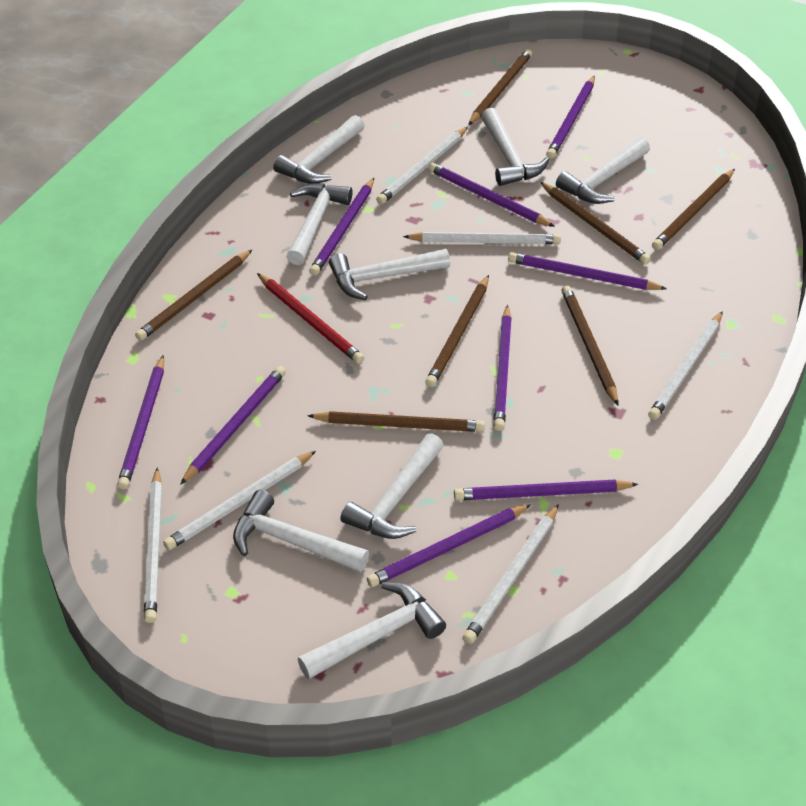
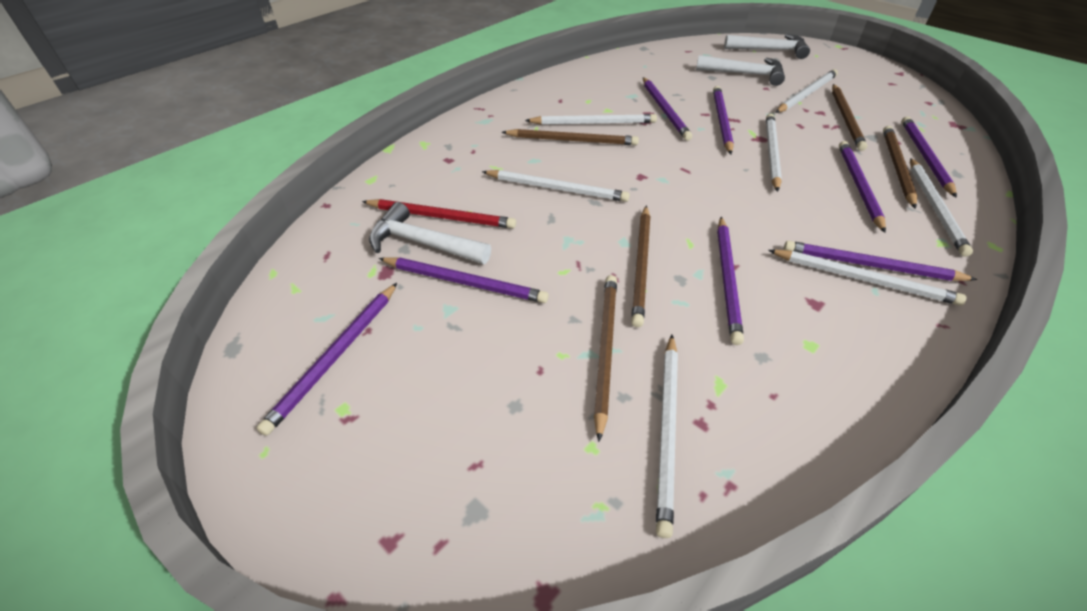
brown pencil: [135,249,253,341] [307,411,485,432] [425,275,489,387] [468,49,532,125] [540,182,651,265] [561,285,619,406] [652,169,735,250] = 7 -> [502,129,639,145] [594,275,617,442] [631,206,650,327] [832,84,867,151] [883,126,918,209] = 5
purple pencil: [117,355,164,490] [180,366,286,485] [309,178,374,276] [367,504,532,587] [428,163,555,227] [454,480,638,500] [493,305,512,431] [508,252,667,290] [546,75,595,159] = 9 -> [257,283,397,436] [379,257,549,303] [643,77,692,141] [713,86,734,154] [717,217,744,345] [784,241,977,281] [839,141,886,233] [902,116,957,198] = 8
white hammer: [233,490,369,572] [273,115,365,184] [286,183,353,265] [298,582,446,679] [329,249,450,300] [340,433,444,539] [481,108,549,186] [556,137,650,204] = 8 -> [369,202,491,264] [696,55,785,86] [724,34,810,59] = 3
white pencil: [144,467,162,623] [163,451,316,550] [376,127,468,204] [403,232,561,244] [463,504,559,644] [648,311,723,420] = 6 -> [482,170,630,202] [525,114,657,125] [656,335,678,538] [766,114,782,192] [768,250,966,306] [775,69,838,113] [910,158,973,257] = 7

